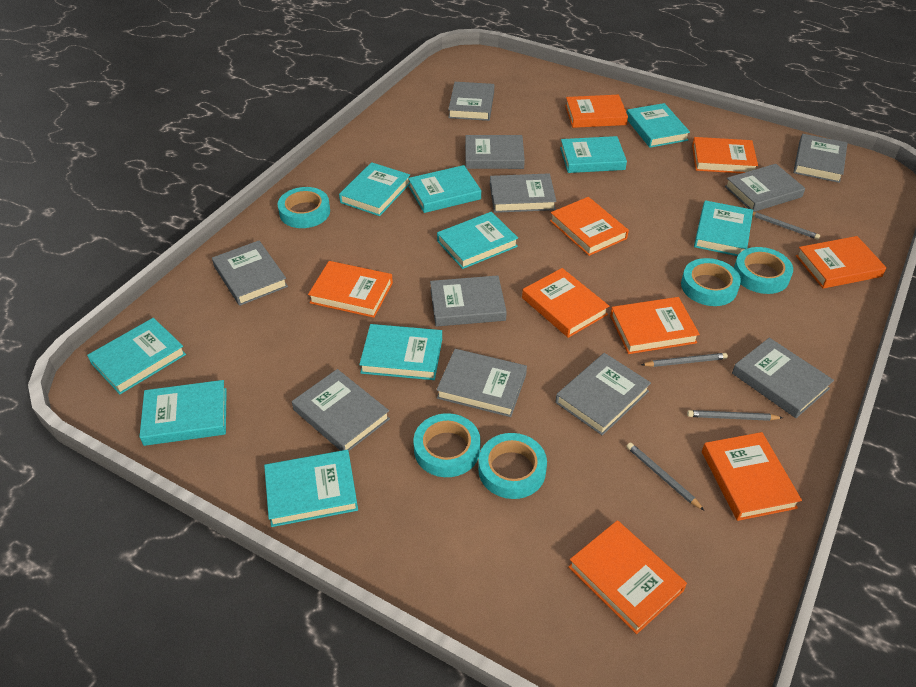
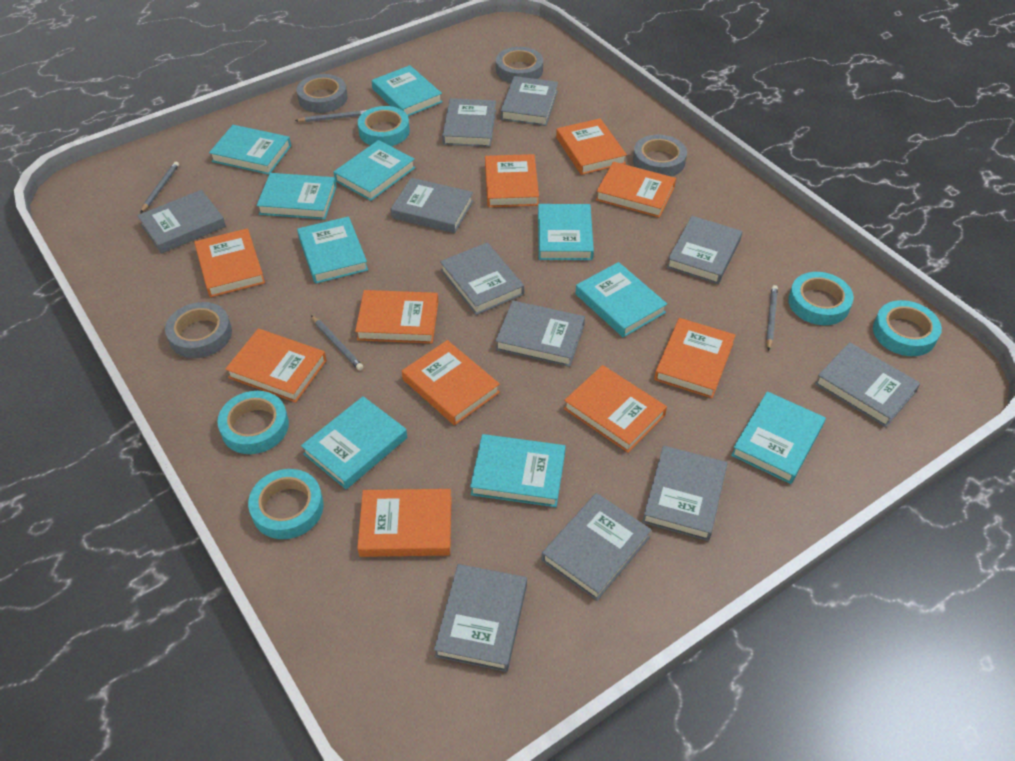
grey tape: none = 0 -> [165,302,232,358] [296,74,347,113] [496,47,543,83] [633,135,687,177] = 4
orange book: [308,261,393,318] [522,268,609,338] [550,197,629,256] [565,95,628,128] [568,520,687,634] [610,297,700,354] [692,137,758,173] [702,432,802,521] [796,236,887,288] = 9 -> [194,228,265,297] [225,328,327,403] [355,290,438,344] [357,489,452,557] [402,340,500,425] [485,154,539,207] [556,118,627,175] [564,365,667,453] [596,162,676,218] [654,318,736,398] = 10

